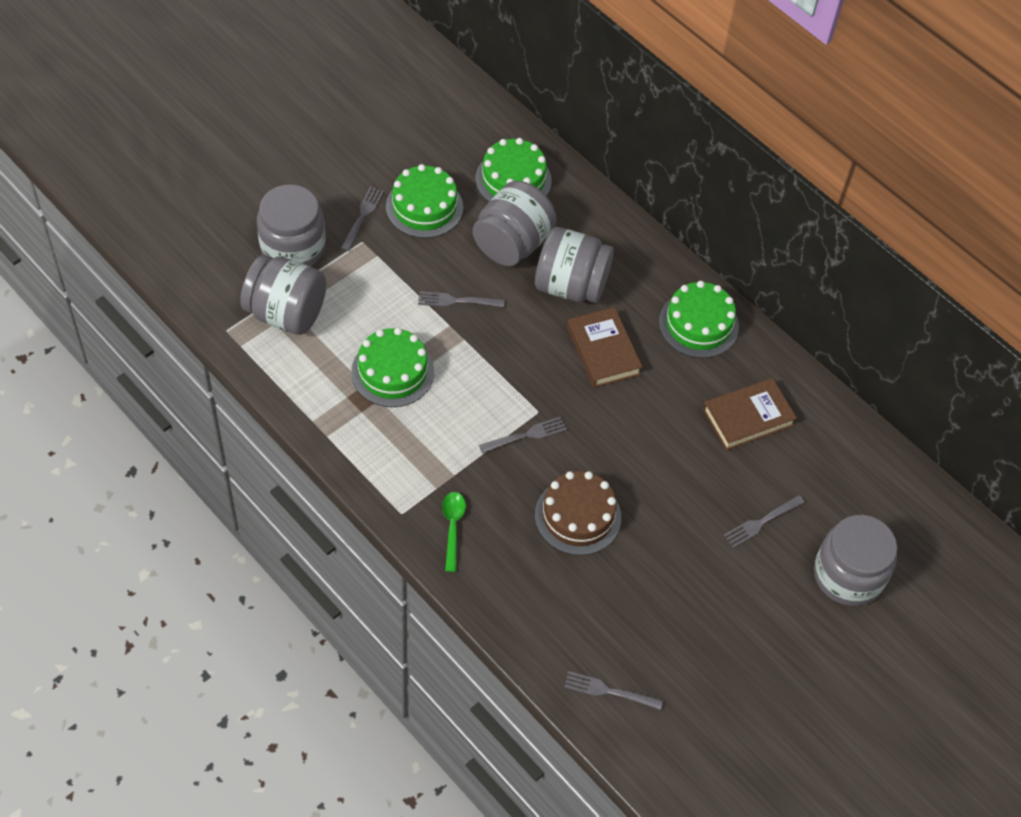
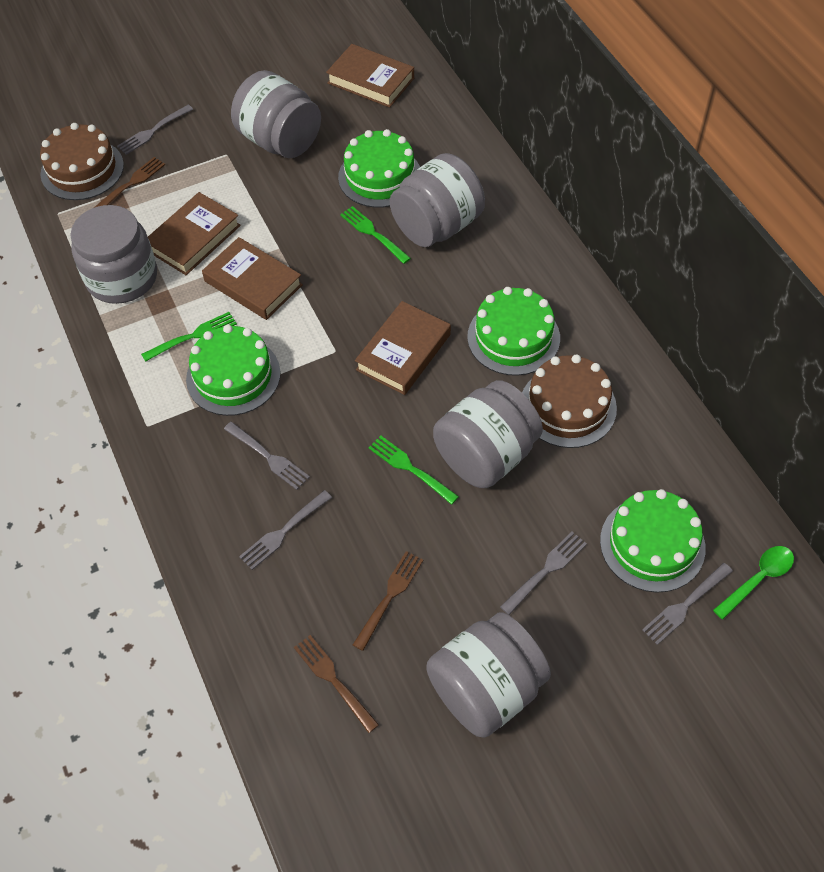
brown book: [567,307,642,388] [703,378,797,451] = 2 -> [148,192,241,275] [202,237,303,320] [326,44,414,108] [355,301,451,395] = 4
brown cake: [535,471,621,555] = 1 -> [40,123,124,200] [522,354,617,448] = 2
brown fork: none = 0 -> [94,157,165,208] [294,635,379,733] [353,551,423,651] = 3
green fork: none = 0 -> [141,312,237,362] [340,206,411,264] [368,436,459,505] = 3

